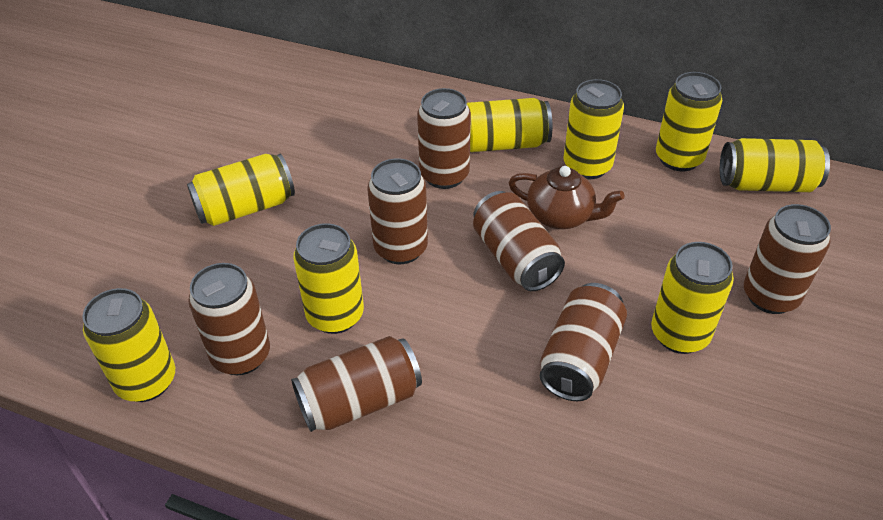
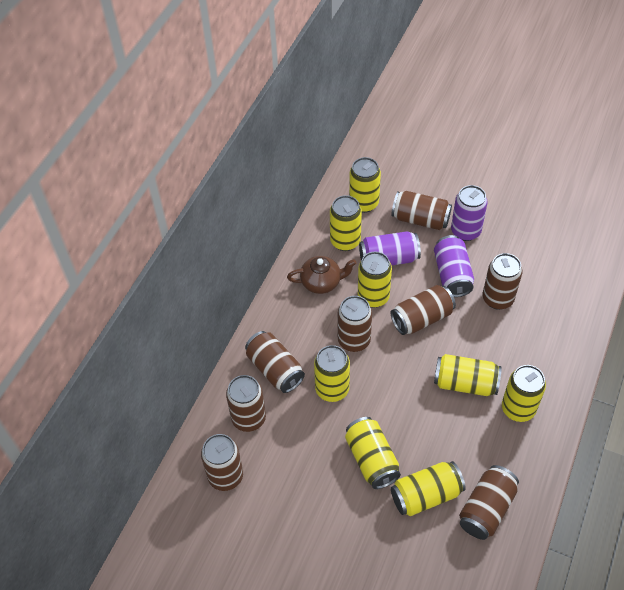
brown can: [188,263,270,375] [291,336,422,432] [367,158,428,264] [417,88,471,189] [473,191,565,291] [540,283,627,401] [744,204,831,314] = 7 -> [201,434,243,491] [226,375,266,432] [245,331,305,393] [338,296,372,352] [390,285,456,335] [391,191,452,230] [459,465,519,540] [483,253,522,310] = 8
purple can: none = 0 -> [359,231,421,265] [434,235,474,297] [451,185,488,241] = 3

